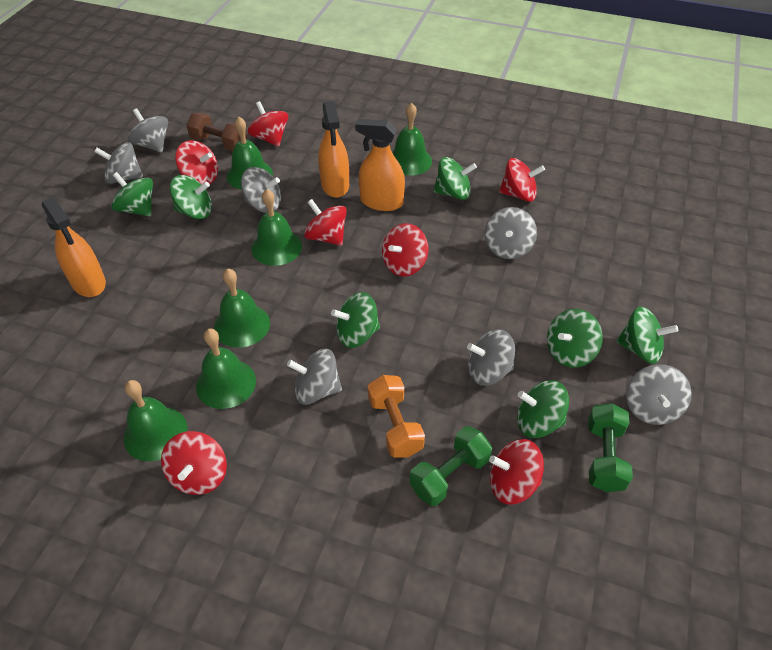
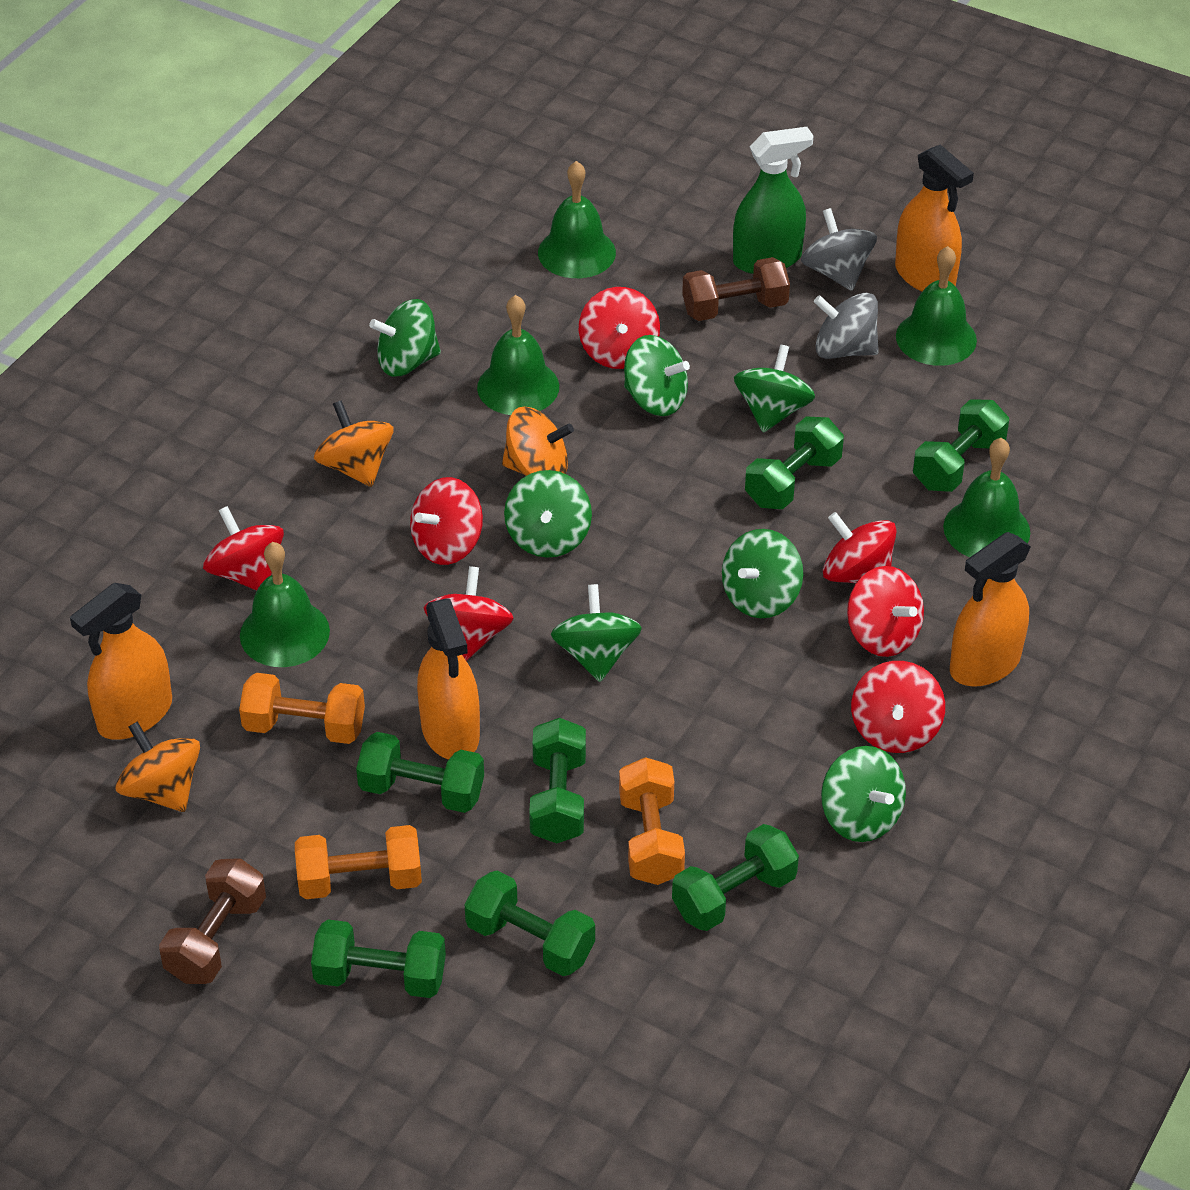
brown dumbbell: [186,113,247,151] = 1 -> [159,858,266,984] [682,257,790,321] = 2
green bell: [124,380,187,462] [196,328,256,409] [214,268,270,348] [227,117,273,190] [251,189,302,266] [392,103,432,176] = 6 -> [240,542,330,667] [477,295,559,415] [538,161,616,278] [896,246,977,366] [943,438,1030,557] = 5
green dumbbell: [409,426,492,506] [588,403,633,492] = 2 -> [311,920,446,998] [356,732,484,813] [465,870,595,976] [529,718,586,843] [672,824,799,931] [745,417,844,509] [913,399,1009,492] = 7
green spray bottle: none = 0 -> [733,127,813,274] = 1
grey spinning top: [94,142,143,184] [128,108,168,152] [241,167,281,213] [287,349,342,405] [467,329,515,386] [485,207,537,259] [626,364,692,425] = 7 -> [801,208,877,291] [814,293,879,359] = 2
orange dumbbell: [368,375,425,458] = 1 -> [239,673,365,744] [295,825,422,899] [619,757,685,885] = 3
orange spinning top: none = 0 -> [116,721,200,812] [314,400,393,487] [502,407,574,476] = 3
orange spray bottle: [42,197,106,297] [318,101,349,198] [355,119,405,211] = 3 -> [70,583,172,740] [417,598,480,760] [895,144,974,292] [950,532,1031,687] = 4

